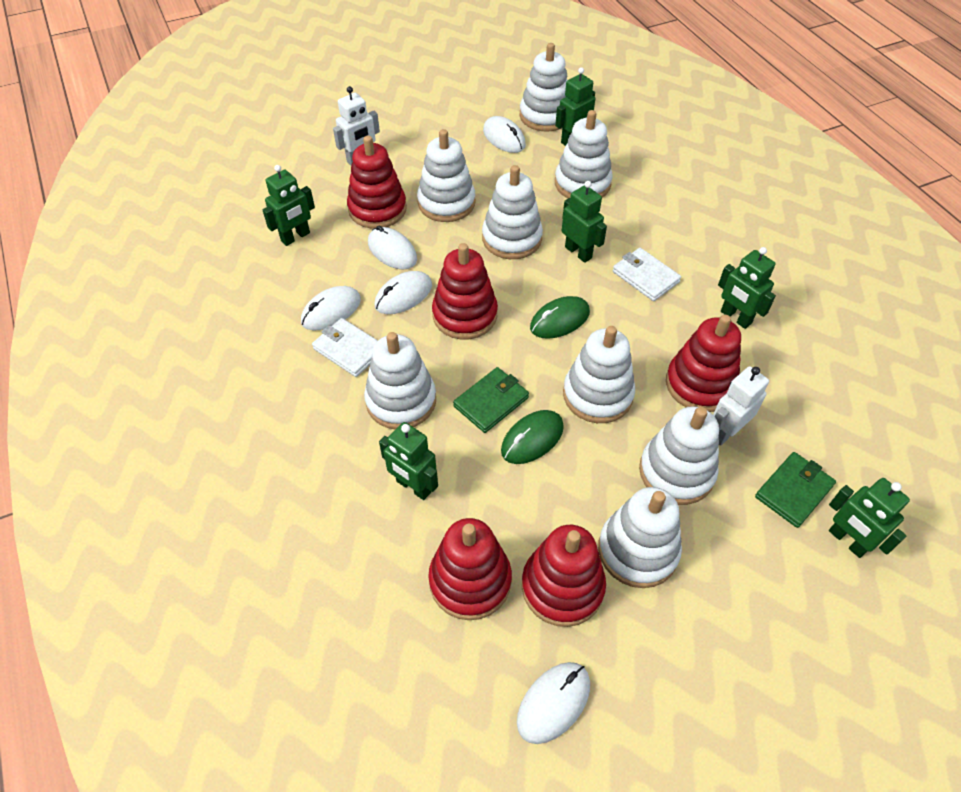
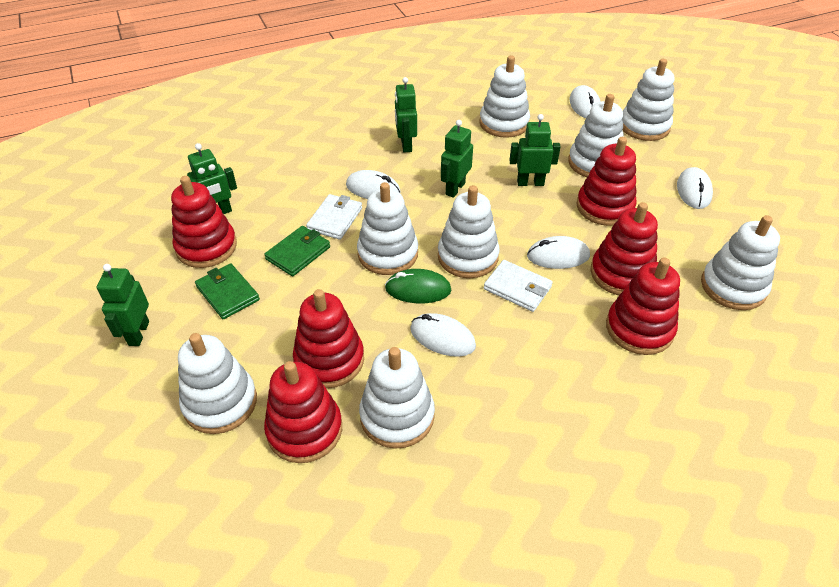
green mouse: [501,410,564,464] [530,296,590,339] = 2 -> [385,269,451,303] = 1
green robot: [263,165,315,246] [379,422,438,500] [555,67,595,146] [562,181,607,263] [718,247,776,329] [829,478,910,558] = 6 -> [97,264,149,346] [187,143,237,214] [395,77,417,153] [441,120,473,198] [509,114,561,186] = 5
red stacking toy: [347,136,407,229] [428,518,512,620] [432,243,498,339] [522,525,606,627] [666,315,741,412] = 5 -> [171,176,237,268] [264,361,342,463] [293,289,364,388] [577,137,637,226] [590,202,658,295] [606,257,680,355] = 6
white robot: [333,86,380,165] [713,366,769,446] = 2 -> none = 0

